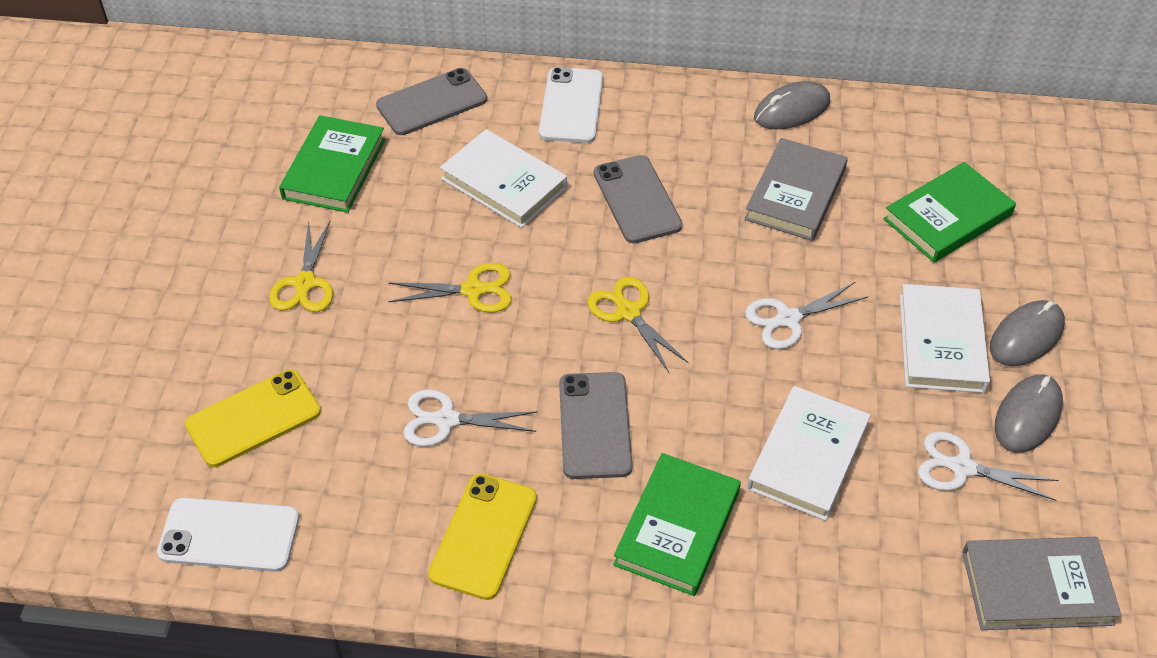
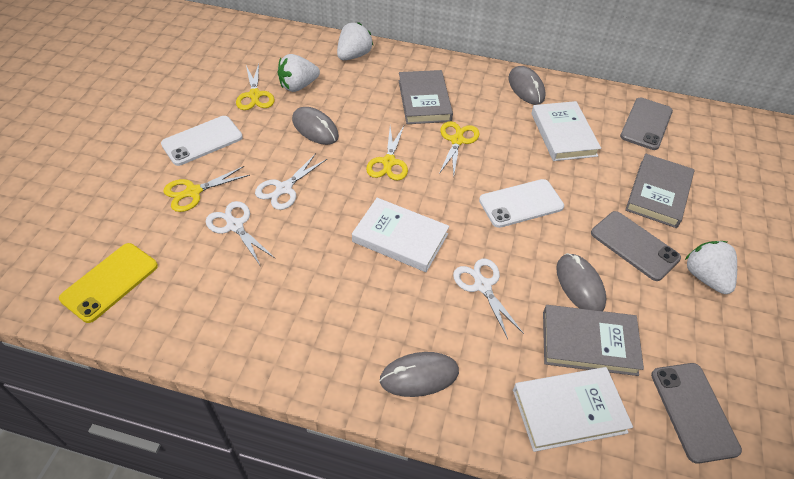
green book: [279,115,386,213] [613,453,741,596] [883,162,1016,262] = 3 -> none = 0
grey book: [744,138,848,241] [962,537,1121,630] = 2 -> [398,70,453,124] [543,305,644,376] [625,154,694,228] = 3
grey mouse: [754,81,830,129] [990,300,1065,366] [995,374,1063,453] = 3 -> [292,107,339,145] [379,352,459,397] [508,66,546,105] [556,253,607,311] = 4
white strawberry: none = 0 -> [278,54,320,92] [337,22,373,60] [685,241,737,294] = 3
yellow phone: [185,369,321,467] [428,473,537,600] = 2 -> [59,243,158,323] = 1
yellow scissors: [269,220,333,312] [388,263,512,313] [587,277,689,372] = 3 -> [163,166,250,212] [236,64,274,110] [366,126,408,181] [439,121,480,177] = 4

